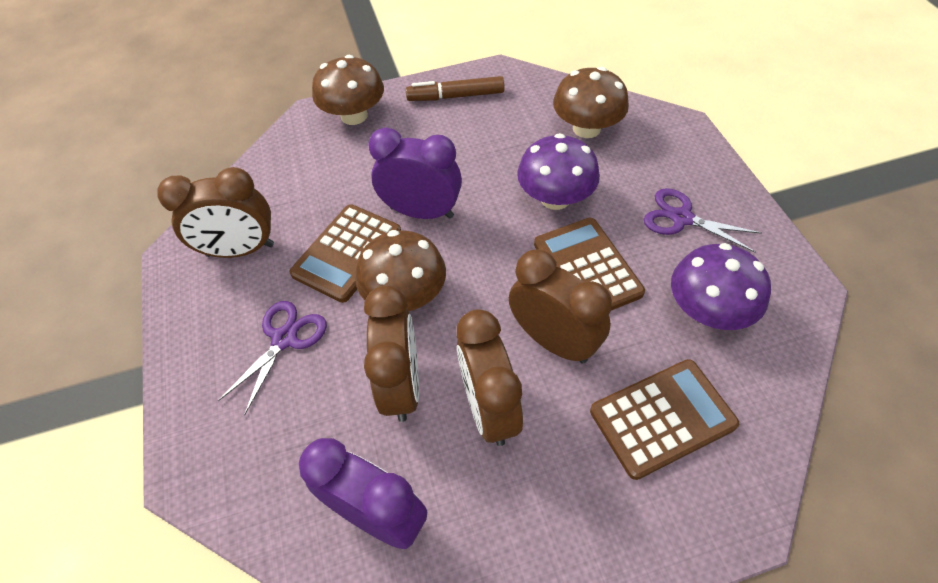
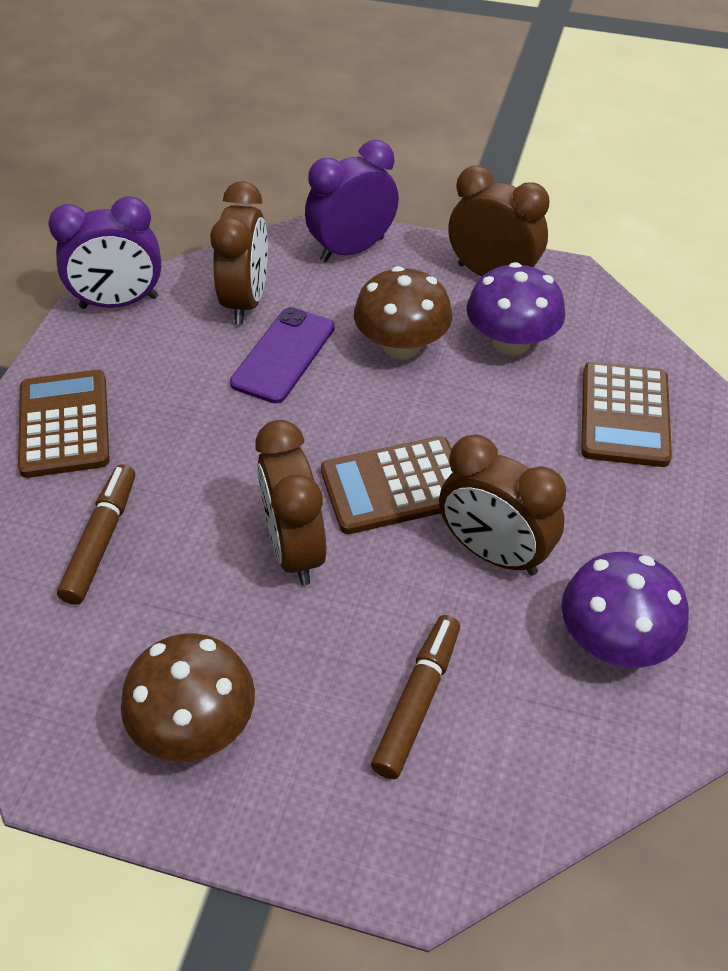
brown marker: [406,76,505,101] = 1 -> [57,464,135,605] [371,615,460,779] = 2
brown mushroom: [312,55,384,125] [355,230,446,311] [553,67,629,138] = 3 -> [121,633,255,762] [354,266,452,359] = 2
purple phone: none = 0 -> [230,307,335,404] = 1
purple scissors: [218,301,327,415] [644,188,762,253] = 2 -> none = 0

